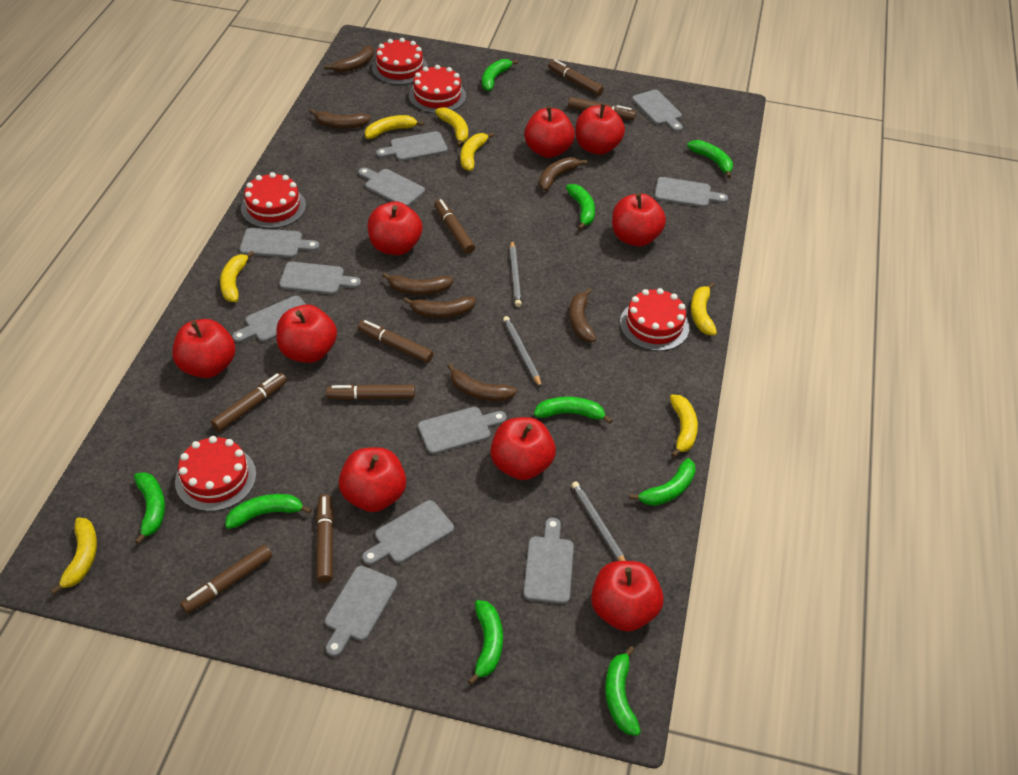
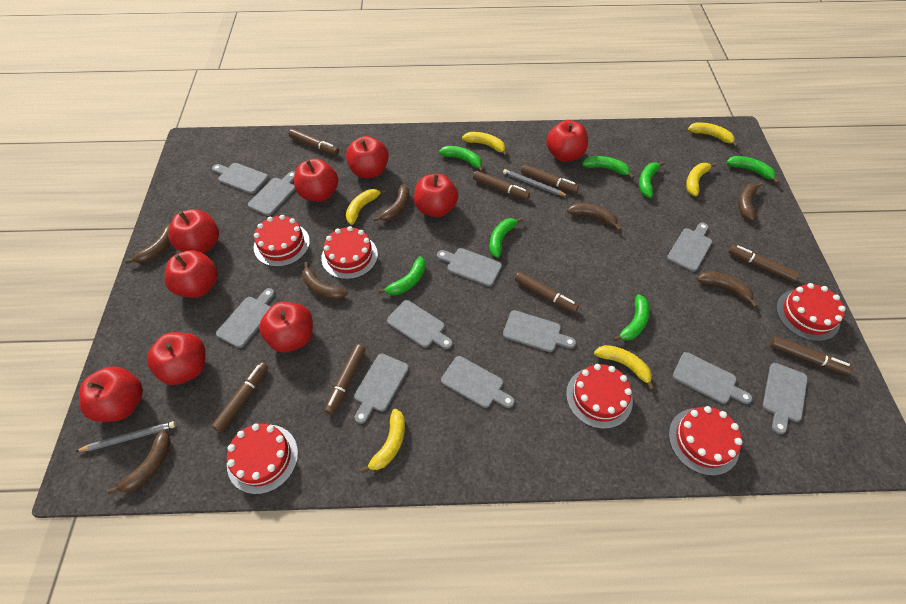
green banana: [134,472,165,544] [225,494,312,529] [468,600,503,685] [482,59,518,91] [534,397,613,424] [566,184,595,230] [605,646,641,736] [629,458,696,506] [687,140,733,178] = 9 -> [378,256,426,295] [439,146,484,172] [489,218,523,258] [582,156,634,179] [613,294,650,341] [639,161,665,198] [726,156,779,184] = 7
grey pencil: [503,316,542,388] [510,241,522,307] [571,482,626,561] = 3 -> [75,421,176,452] [503,169,568,196] = 2
red cake: [175,436,256,512] [241,172,306,229] [372,38,428,85] [409,65,466,113] [620,288,690,351] = 5 -> [227,423,298,494] [254,215,310,267] [321,226,378,279] [566,364,633,429] [669,406,742,476] [776,283,846,341] = 6
yellow banana: [51,518,97,595] [220,251,254,302] [365,115,424,139] [435,108,468,147] [460,132,494,171] [670,394,698,457] [691,283,717,335] = 7 -> [346,189,386,225] [360,409,405,473] [462,132,508,156] [594,345,654,390] [686,163,717,196] [688,123,738,147] = 6

